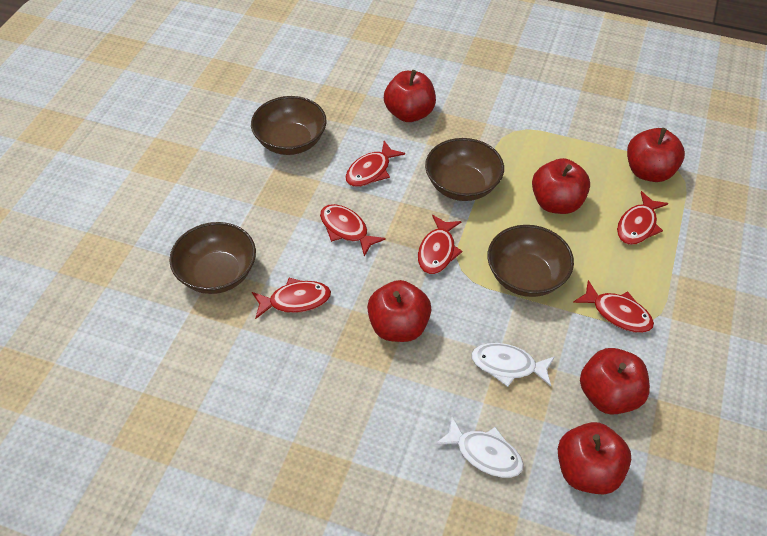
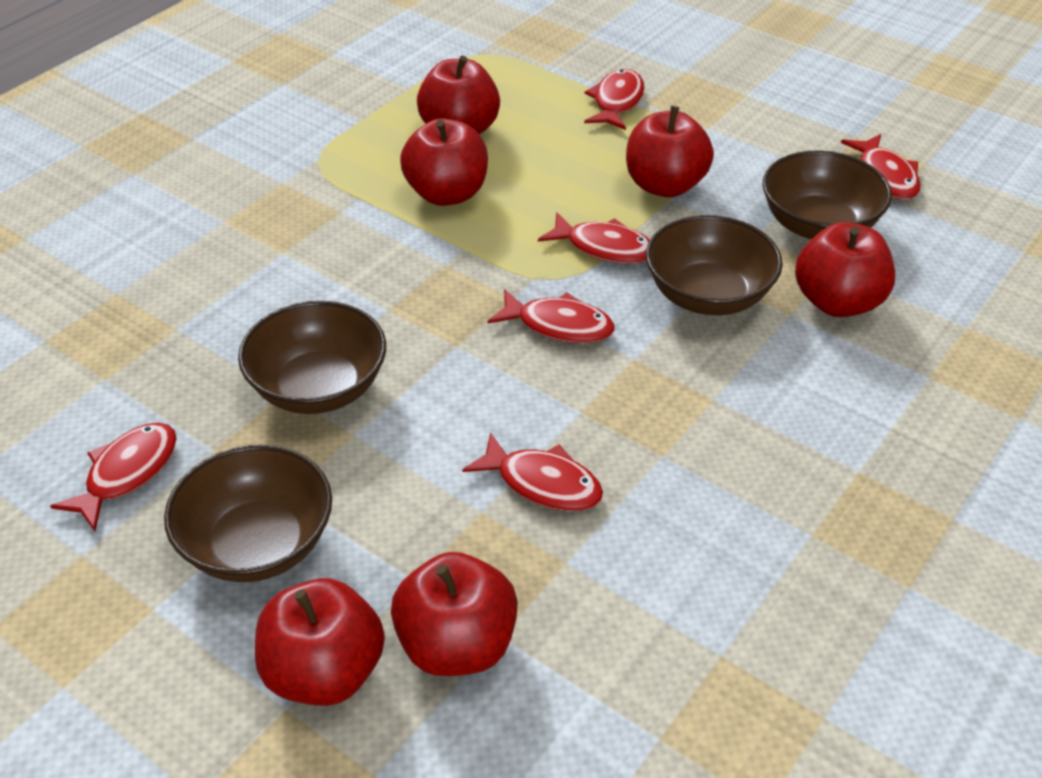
white fish: [435,416,524,478] [471,343,555,387] = 2 -> none = 0

